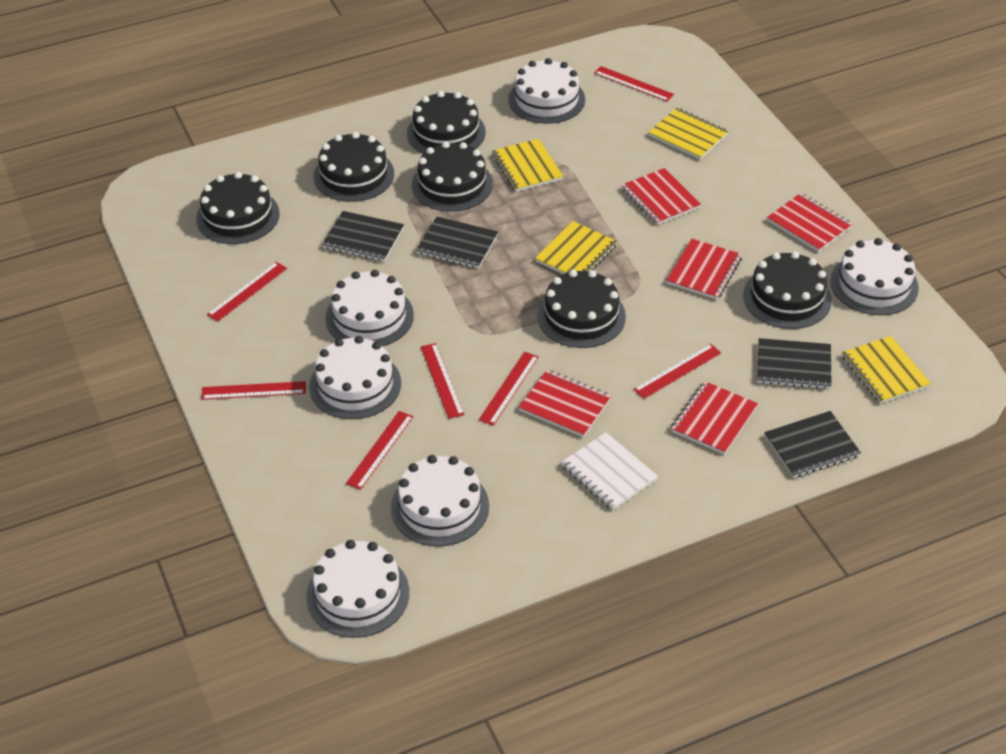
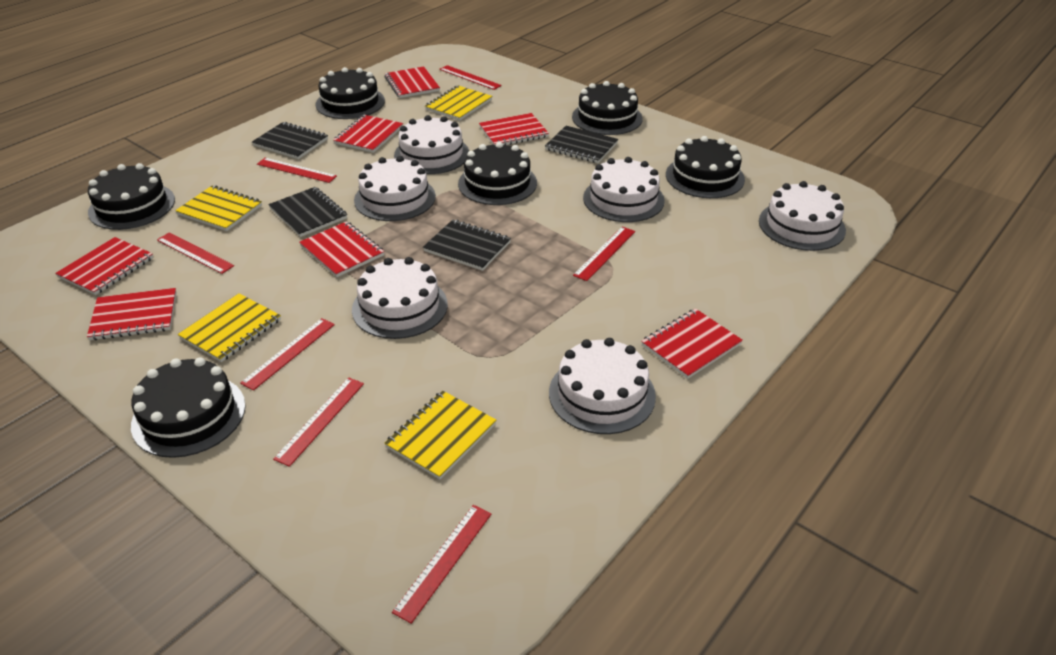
red notebook: [518,370,611,437] [622,168,701,225] [666,239,742,300] [671,381,758,455] [767,193,853,252] = 5 -> [55,237,154,295] [87,288,177,340] [299,221,384,277] [333,115,403,153] [384,66,440,98] [479,113,549,145] [641,309,743,379] = 7
white notebook: [561,432,658,510] = 1 -> none = 0

